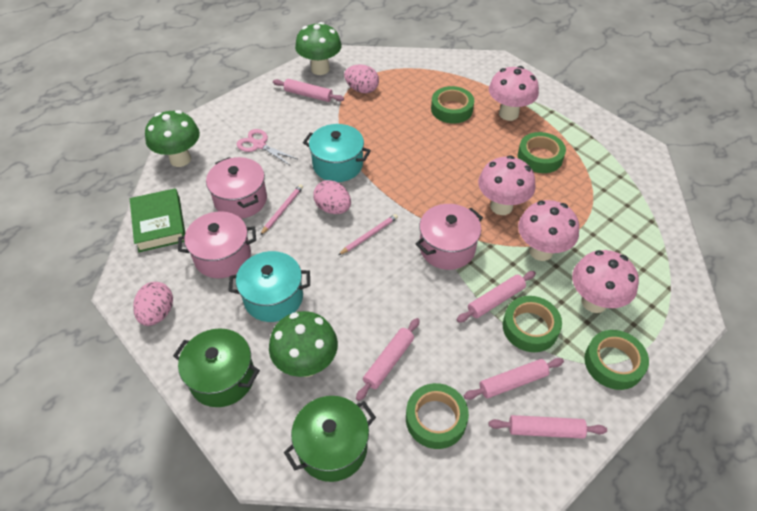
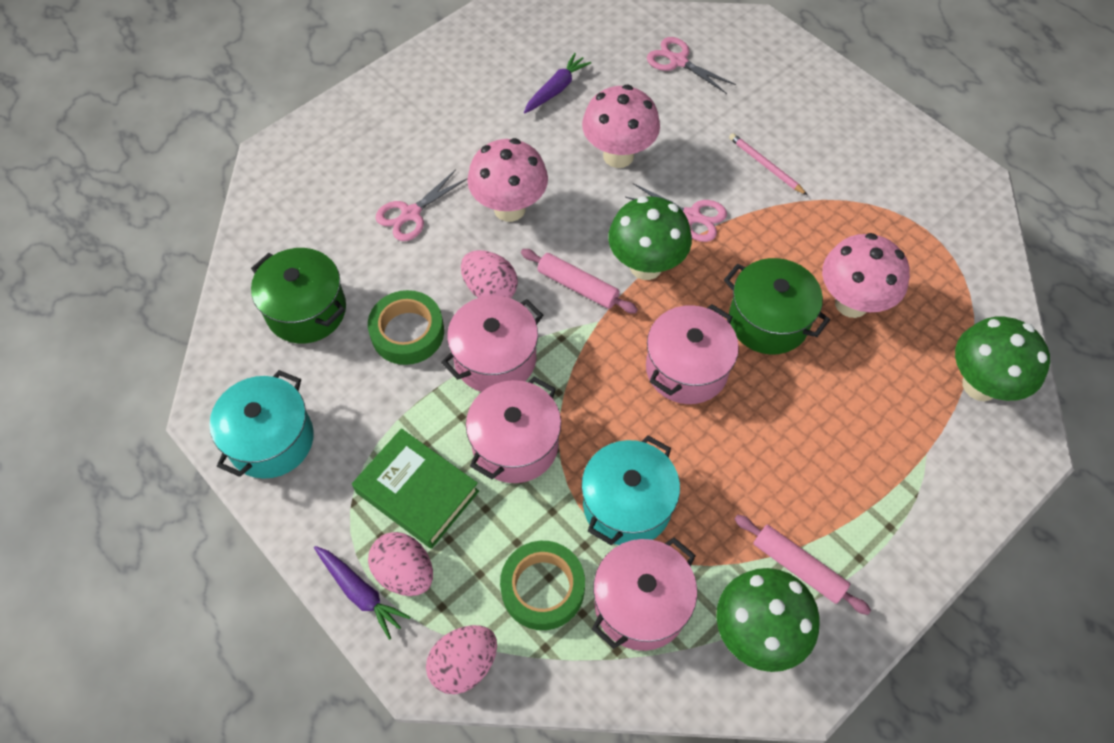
green tape: [406,383,469,449] [431,86,474,124] [503,296,562,352] [518,132,566,173] [584,330,649,390] = 5 -> [368,290,444,365] [500,541,585,630] = 2
pink mushroom: [478,155,536,215] [489,66,539,121] [518,200,579,261] [572,250,639,313] = 4 -> [467,138,548,222] [582,84,660,168] [822,233,910,318] = 3
pink pencil: [260,184,303,235] [338,214,398,255] = 2 -> [729,133,807,195] = 1
pink pot: [178,211,256,278] [206,157,267,219] [416,204,483,270] = 3 -> [441,296,543,392] [466,377,561,483] [592,537,697,651] [646,304,739,404] = 4
pink rolling pin: [273,79,344,102] [356,318,420,401] [457,271,536,323] [464,358,564,400] [489,415,607,439] = 5 -> [521,249,638,313] [735,515,871,615] = 2
pink scissors: [237,129,297,165] = 1 -> [376,169,468,241] [625,183,727,242] [647,37,736,94] = 3
purple carrot: none = 0 -> [314,546,410,640] [524,53,591,114] = 2

